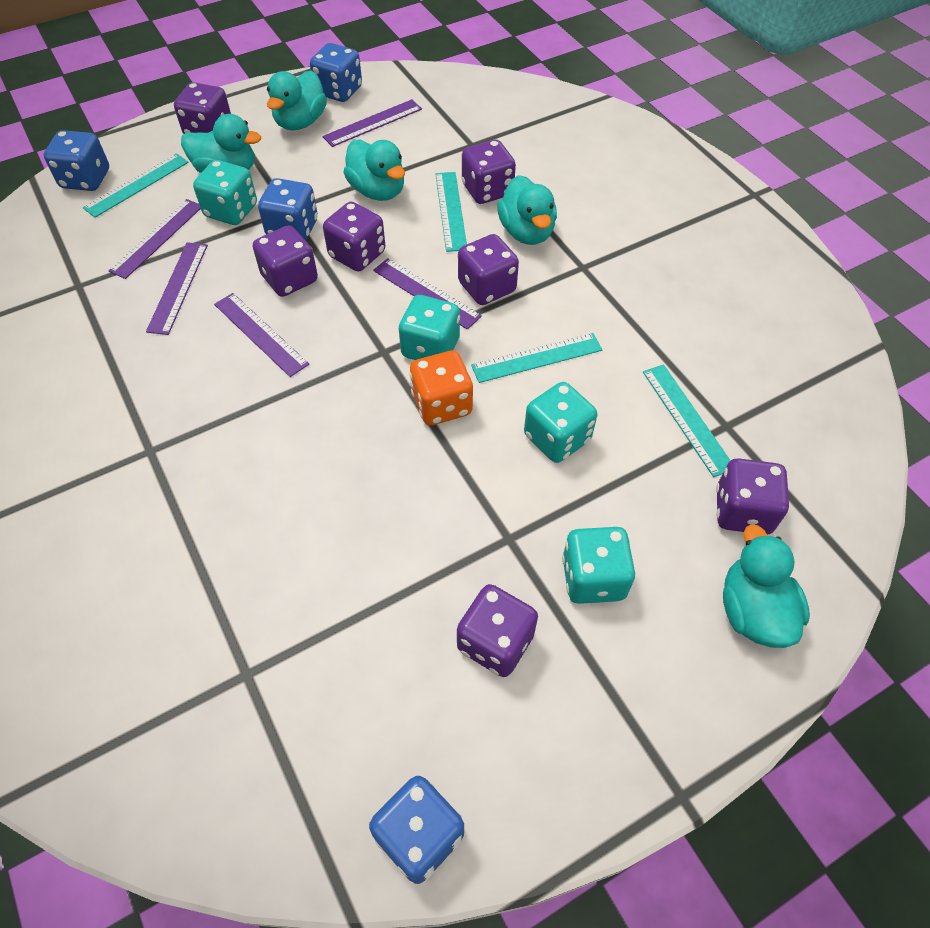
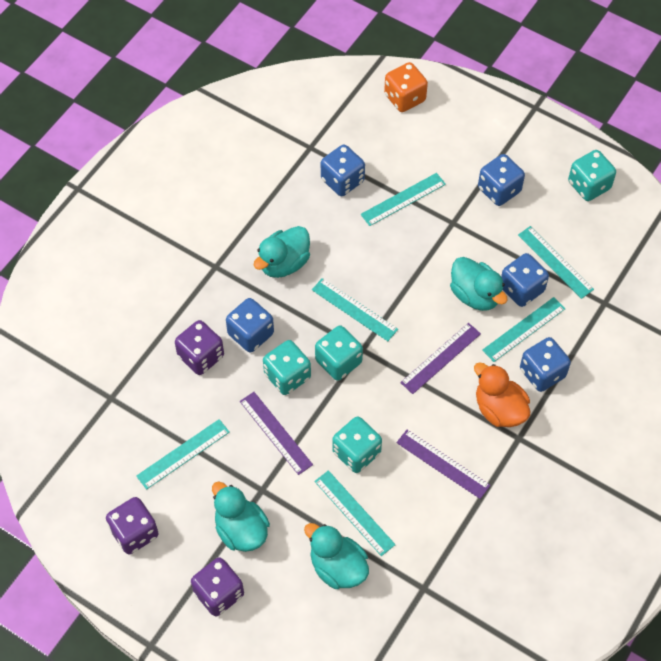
blue dice: [44,130,109,191] [258,178,318,241] [310,43,362,102] [369,776,464,884] = 4 -> [226,298,274,353] [321,145,365,196] [478,154,525,206] [501,253,549,307] [520,337,571,392] = 5
orange duck: none = 0 -> [474,362,530,427] = 1
purple dice: [174,82,231,134] [253,225,318,297] [323,202,385,271] [457,584,538,677] [458,234,519,305] [462,140,516,204] [716,458,789,534] = 7 -> [106,497,159,554] [175,320,224,375] [191,557,244,616] = 3
purple ruler: [108,199,201,279] [146,242,208,335] [214,293,309,377] [322,99,422,147] [373,258,482,330] = 5 -> [240,392,313,475] [396,430,491,499] [400,323,481,394] = 3
turquoise duck: [181,114,261,173] [267,71,327,130] [344,140,405,201] [497,175,557,245] [723,524,810,648] = 5 -> [212,481,270,552] [253,226,310,278] [304,523,369,589] [450,257,507,311] = 4
turquoise ruler: [83,153,189,218] [435,172,467,252] [471,333,603,383] [643,364,731,477] = 4 -> [136,419,230,490] [312,278,398,341] [314,470,396,556] [361,173,446,226] [482,297,566,362] [518,226,594,299] = 6

